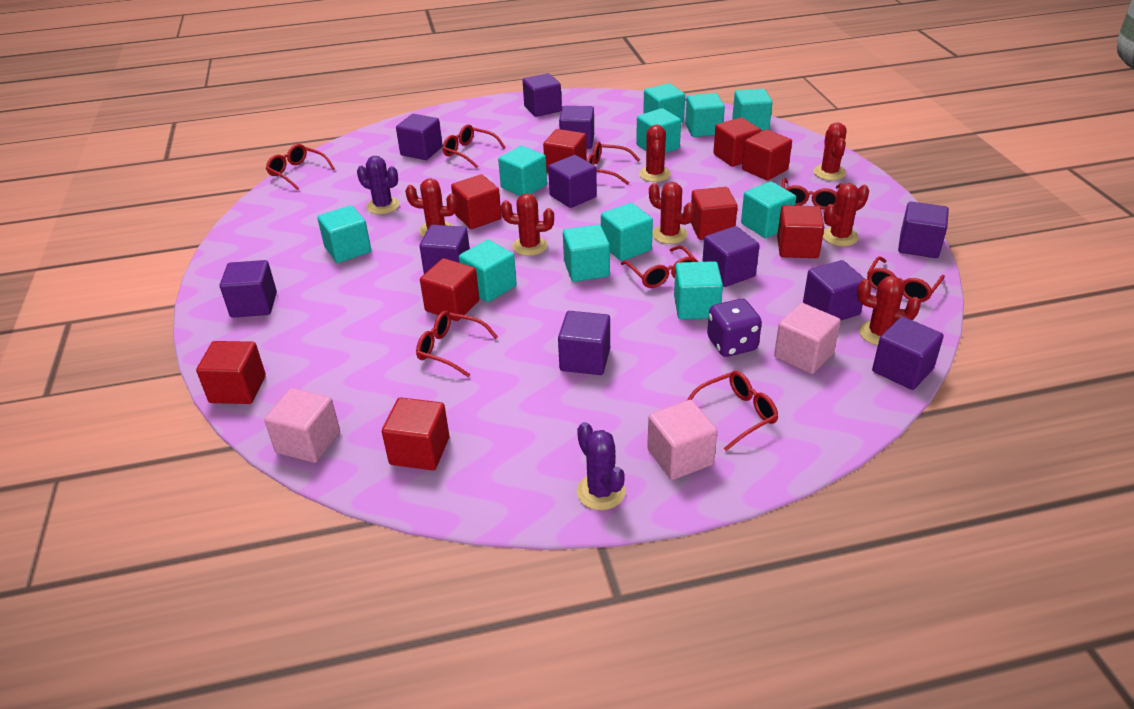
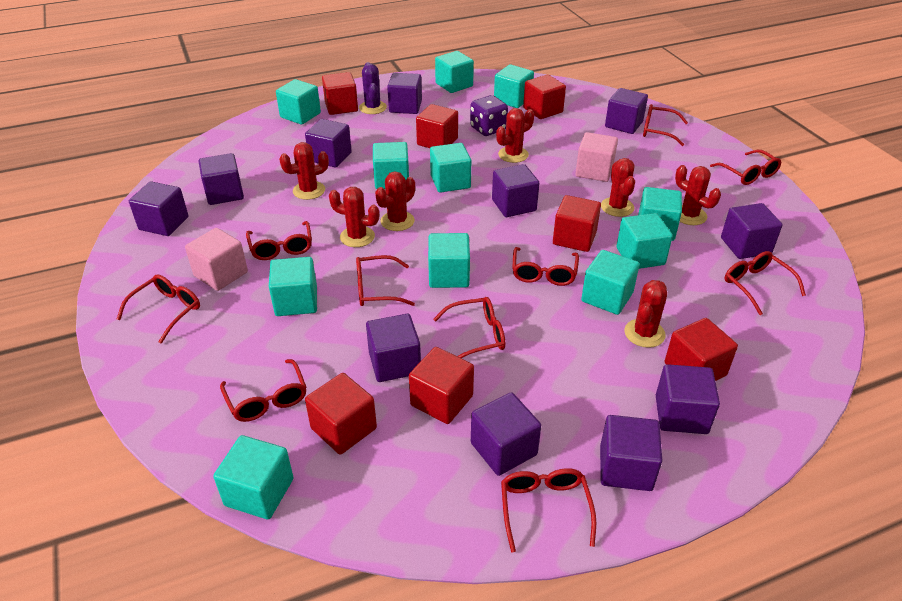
pink cube: [264,388,340,463] [647,400,717,480] [774,303,841,374] = 3 -> [185,228,248,291] [575,132,618,182] = 2
purple cactus: [357,156,400,214] [576,422,626,510] = 2 -> [359,62,387,114] = 1
red cube: [196,341,266,404] [382,398,449,470] [420,258,480,321] [451,174,502,229] [543,129,587,173] [691,187,738,240] [713,117,761,167] [742,129,792,181] [777,205,824,258] = 9 -> [305,373,377,455] [322,72,358,115] [409,347,474,424] [416,104,458,148] [523,74,566,119] [553,195,601,252] [665,318,738,381] = 7
red glasses: [266,144,335,190] [416,311,498,377] [442,125,506,168] [587,142,640,185] [621,246,698,288] [687,371,778,451] [782,178,842,209] [867,256,945,302] = 8 -> [117,275,200,343] [220,359,306,422] [246,221,312,260] [356,255,415,306] [433,297,505,358] [501,468,596,552] [512,247,579,286] [643,104,688,146] [710,150,782,185] [724,251,806,315] = 10

